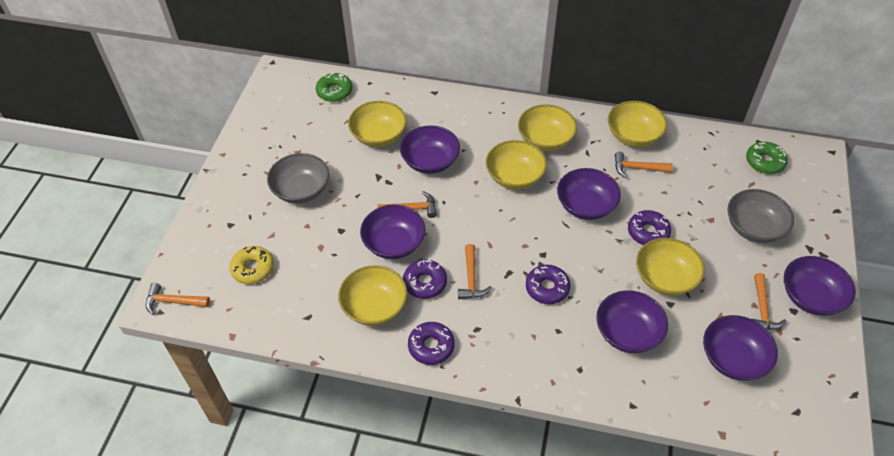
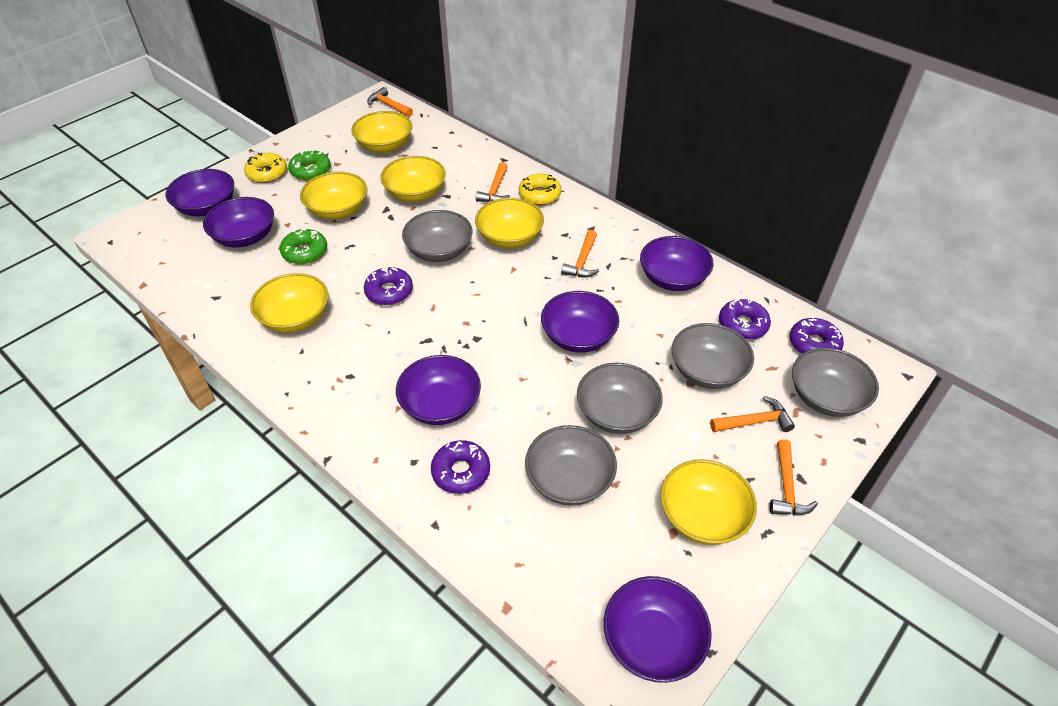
grey bowl: [267,153,329,204] [727,189,794,243] = 2 -> [402,210,473,262] [525,425,617,506] [577,363,663,434] [672,323,754,389] [792,348,879,417] = 5
yellow donut: [230,246,274,284] = 1 -> [244,153,287,183] [519,174,561,205] = 2

